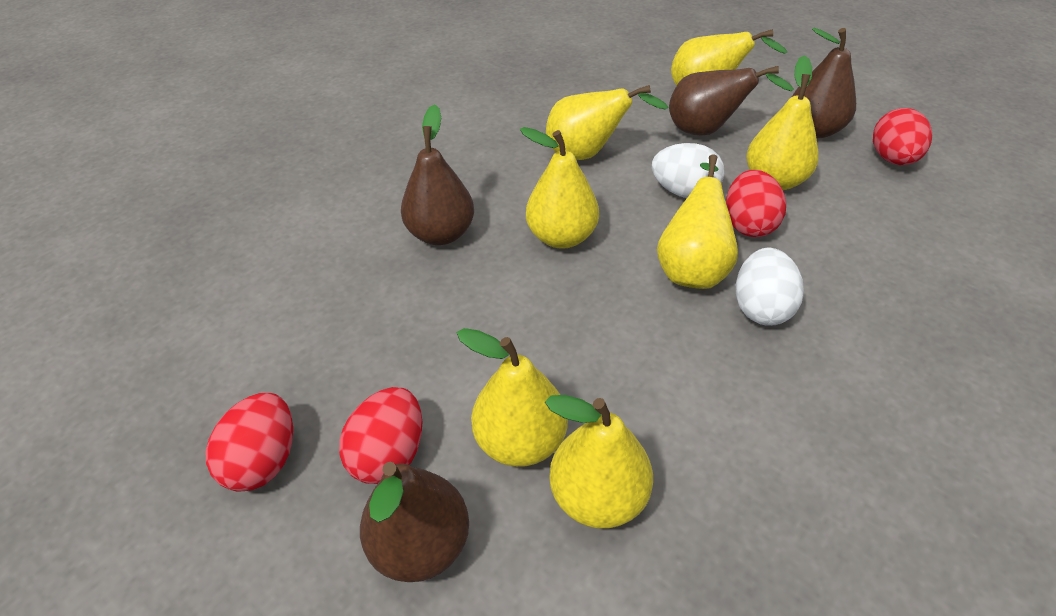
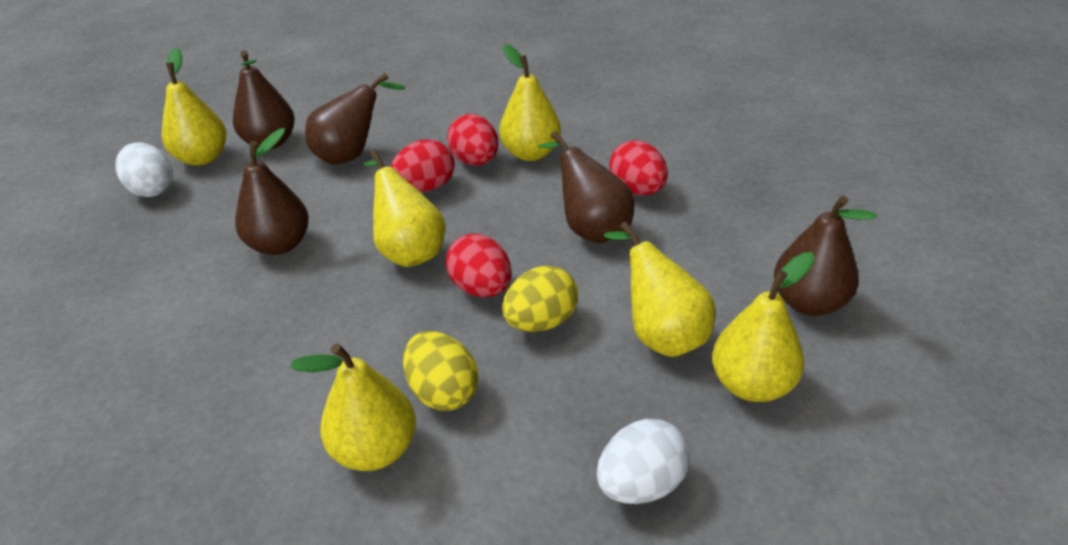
brown pear: [360,462,469,582] [401,104,474,245] [669,66,794,136] [792,28,856,138] = 4 -> [233,50,295,149] [235,128,309,255] [305,73,405,165] [538,131,634,243] [774,196,877,316] = 5
yellow egg: none = 0 -> [403,331,479,411] [502,265,578,332] = 2
yellow pear: [457,328,568,467] [520,127,599,249] [545,395,653,529] [546,85,668,160] [657,154,738,289] [671,29,787,86] [746,55,819,190] = 7 -> [162,48,227,166] [290,343,416,471] [363,150,445,267] [499,44,561,161] [603,221,716,357] [712,252,815,402] = 6

